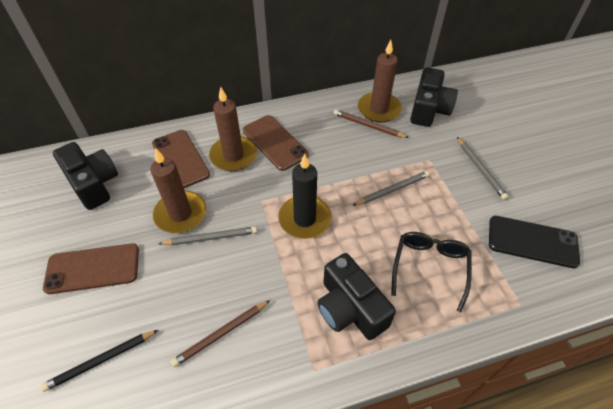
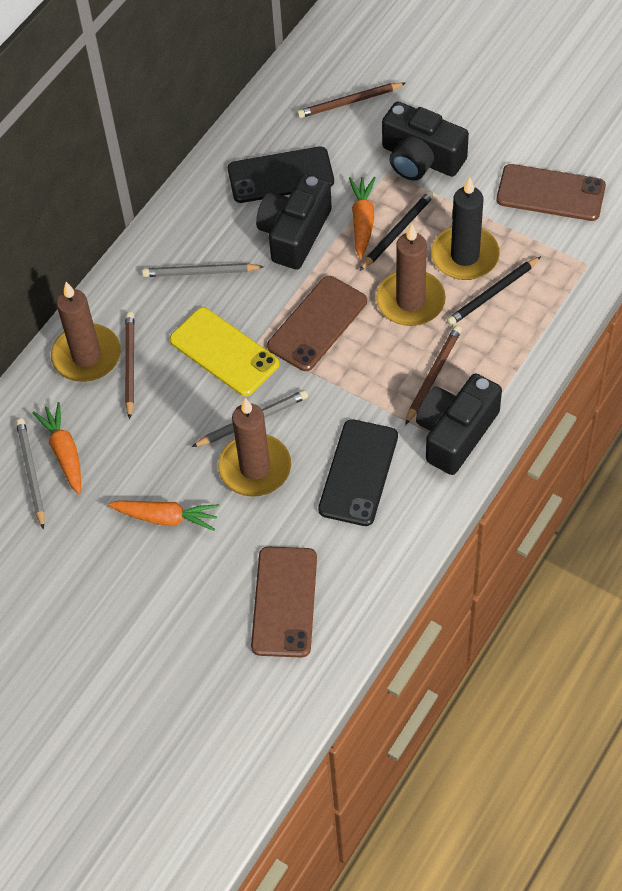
black glasses: [391,232,472,312] = 1 -> none = 0
black pencil: [40,330,158,392] = 1 -> [360,190,435,271] [447,256,541,326] = 2
black phone: [489,216,580,268] = 1 -> [228,146,334,203] [318,419,398,526] = 2
brown pencil: [171,300,270,367] [333,110,409,138] = 2 -> [125,312,134,419] [297,82,406,118] [405,325,462,425] = 3
orange carrot: none = 0 -> [33,402,81,494] [108,500,219,531] [349,177,376,259] = 3
yellow phone: none = 0 -> [169,307,279,396] = 1

